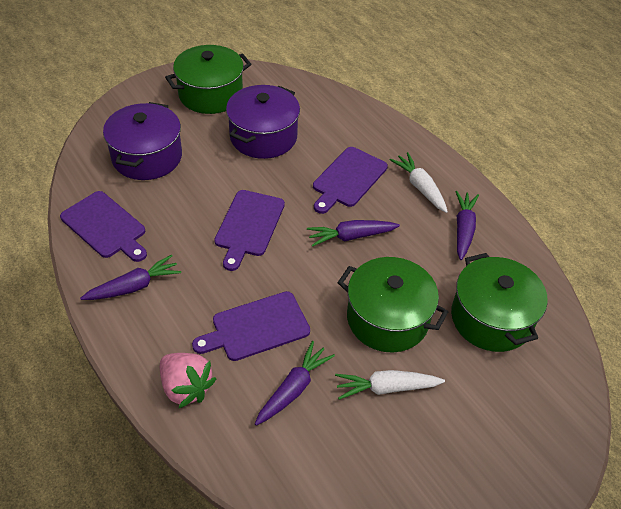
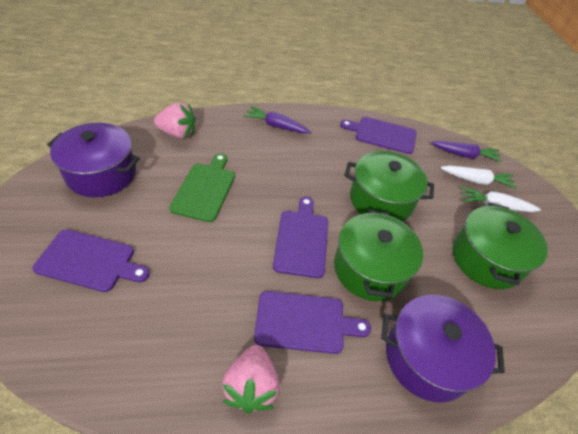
green cutting board: none = 0 -> [169,153,235,222] = 1
pink strawberry: [160,353,216,408] = 1 -> [154,103,196,139] [222,345,279,414] = 2
purple carrot: [80,255,181,300] [255,341,335,426] [307,220,400,247] [455,191,479,260] = 4 -> [243,106,311,133] [430,141,502,162] = 2

